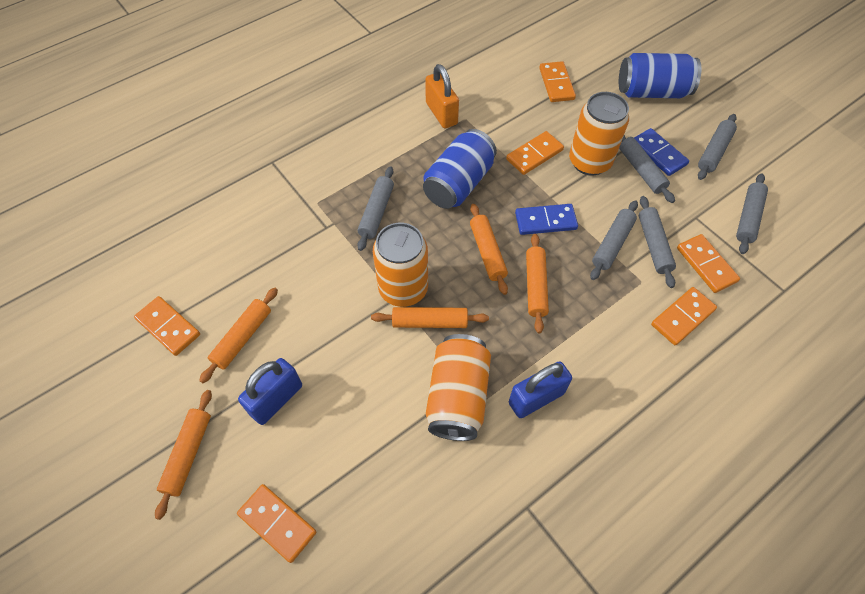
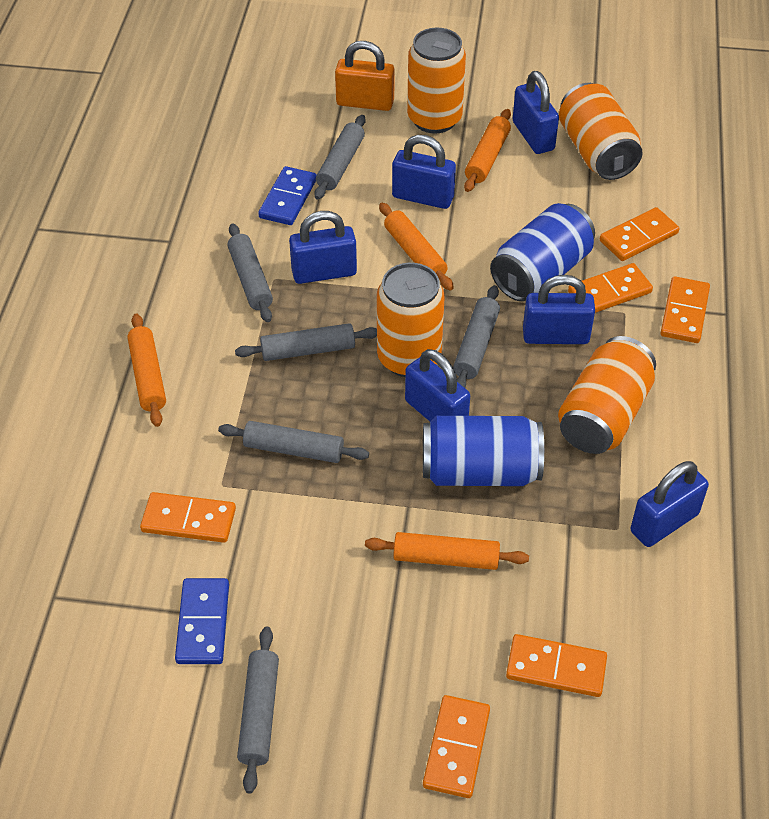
blue padlock: [238,358,302,425] [509,361,572,418] = 2 -> [289,211,357,284] [392,135,456,209] [405,349,470,422] [513,71,559,154] [523,275,595,344] [630,461,709,547] = 6
orange can: [373,223,428,307] [426,334,491,441] [569,92,629,176] = 3 -> [377,263,444,377] [407,28,466,134] [558,336,656,454] [559,83,643,180] = 4
orange rolling pin: [155,390,212,520] [199,288,278,383] [371,307,489,328] [470,204,508,295] [526,234,549,333] = 5 -> [127,313,166,427] [365,532,529,570] [379,203,454,291] [464,109,511,192] = 4

